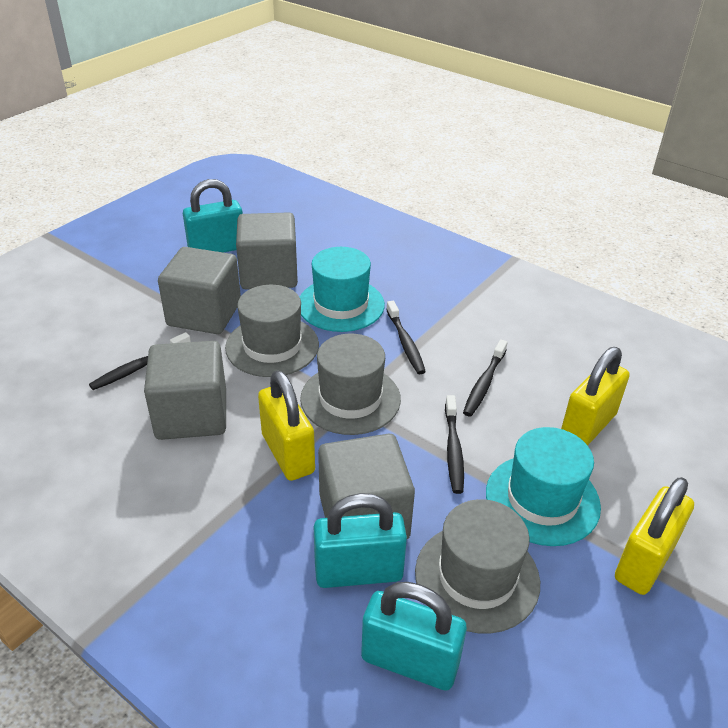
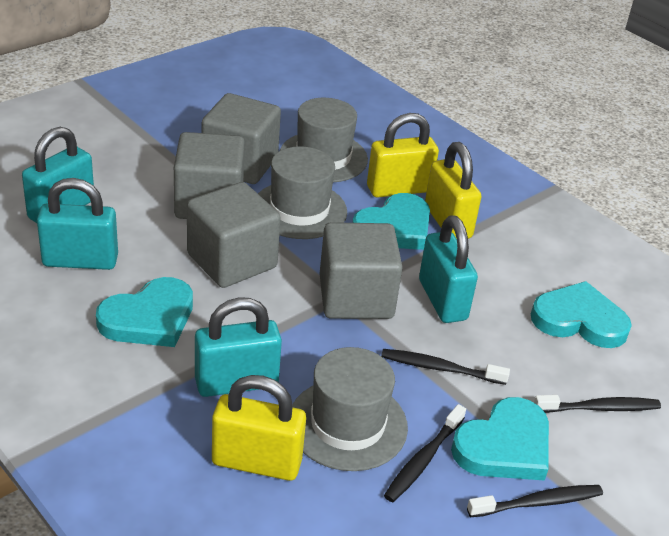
turquoise hat: [300,247,385,332] [486,427,601,546] = 2 -> none = 0
turquoise heart: none = 0 -> [96,277,193,347] [352,193,430,250] [451,397,549,481] [531,281,632,348] = 4
turquoise padlock: [183,179,243,253] [314,493,407,588] [361,582,467,691] = 3 -> [22,127,94,223] [37,178,118,270] [195,297,282,397] [419,215,478,323] = 4

